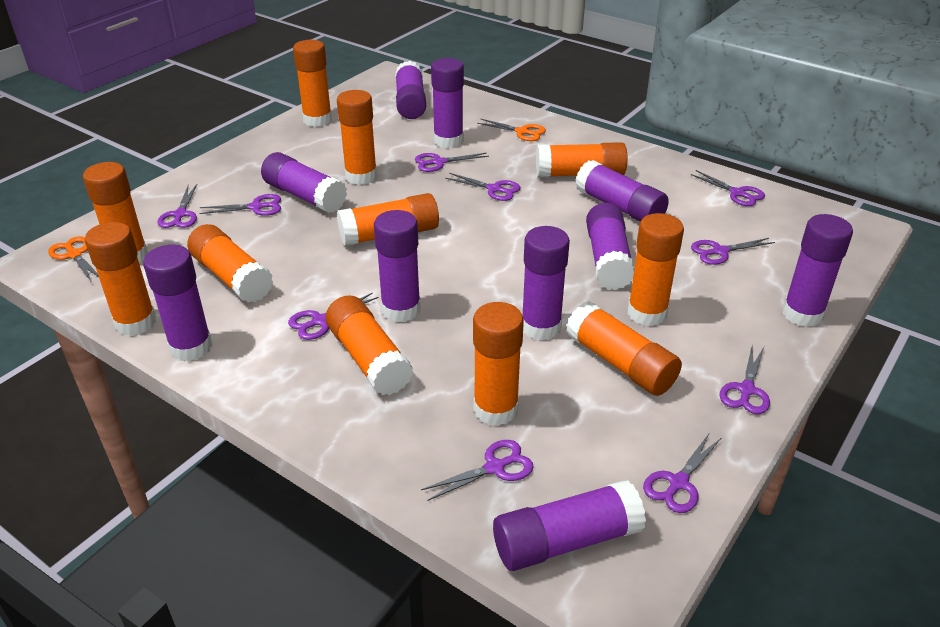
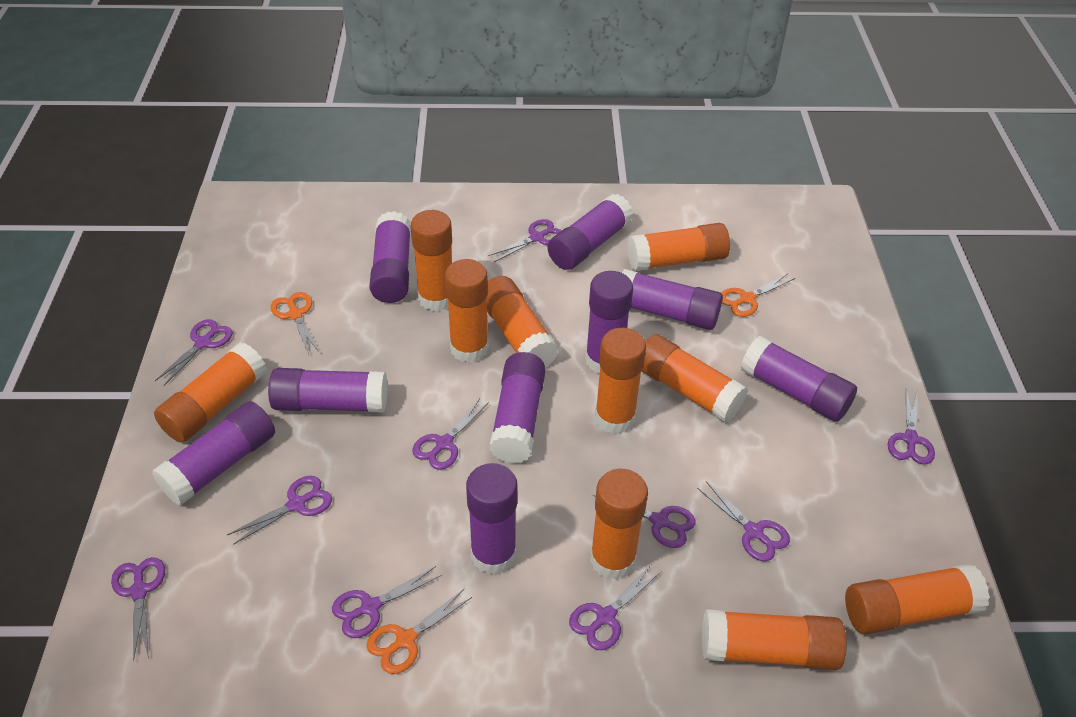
orange glue stick: [83,162,148,263] [85,222,156,336] [187,224,273,303] [293,40,332,127] [326,295,413,395] [337,90,377,185] [337,193,439,246] [473,302,524,426] [536,142,628,177] [566,301,682,396] [628,213,684,326] = 11 -> [154,342,267,443] [411,210,452,311] [445,259,489,363] [487,276,559,367] [590,469,648,580] [595,328,646,434] [627,223,730,271] [642,334,748,422] [702,609,847,670] [845,564,990,634] = 10
orange scissors: [48,236,99,282] [477,119,546,141] = 2 -> [270,292,319,355] [366,589,472,674] [721,274,795,317] = 3
purple glue stick: [143,245,212,361] [261,152,347,213] [374,210,421,322] [395,61,426,119] [431,58,464,148] [493,480,646,571] [522,226,570,340] [575,160,669,222] [586,203,634,290] [782,214,853,327] = 10 -> [152,401,275,506] [268,368,388,412] [369,211,411,303] [466,463,518,575] [489,352,546,463] [547,194,633,270] [585,271,633,373] [622,269,723,330] [741,336,857,422] = 9

